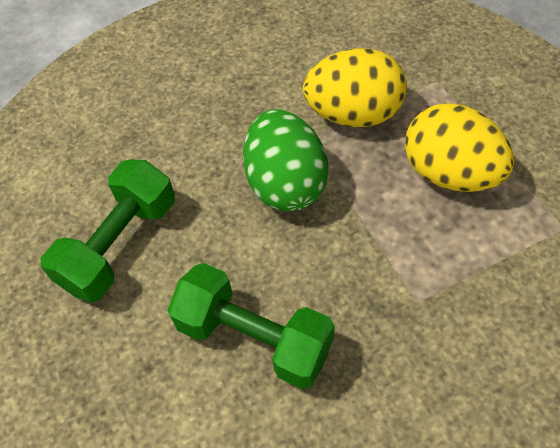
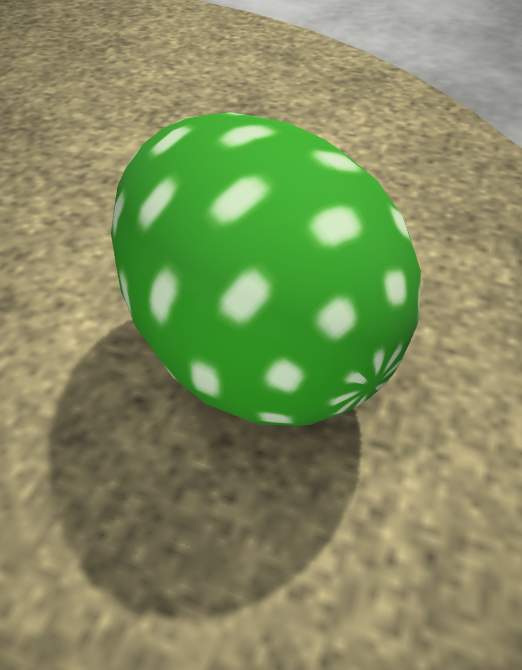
green dumbbell: [41,160,175,303] [167,263,335,389] = 2 -> none = 0
yellow egg: [303,48,407,127] [405,103,514,192] = 2 -> none = 0

